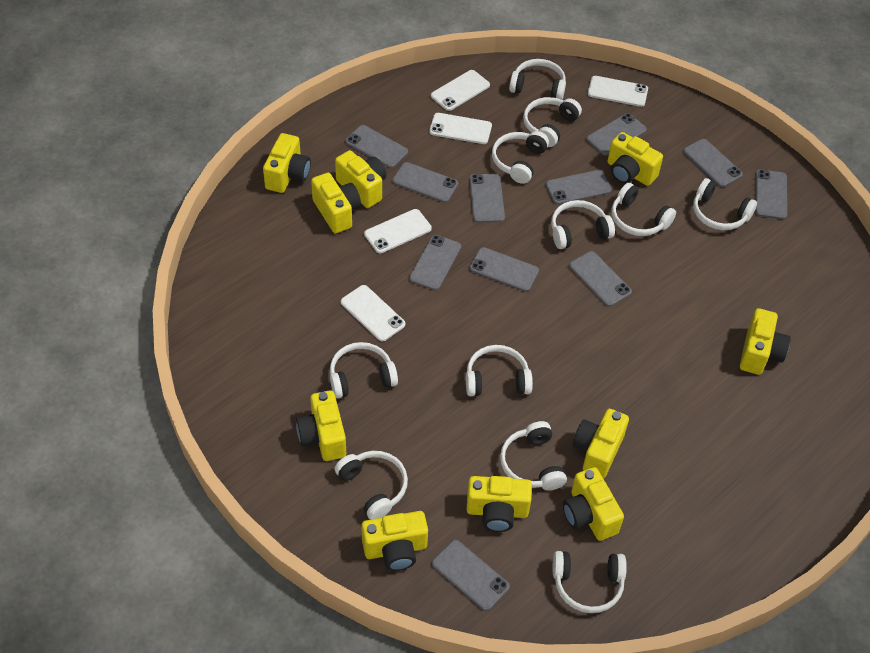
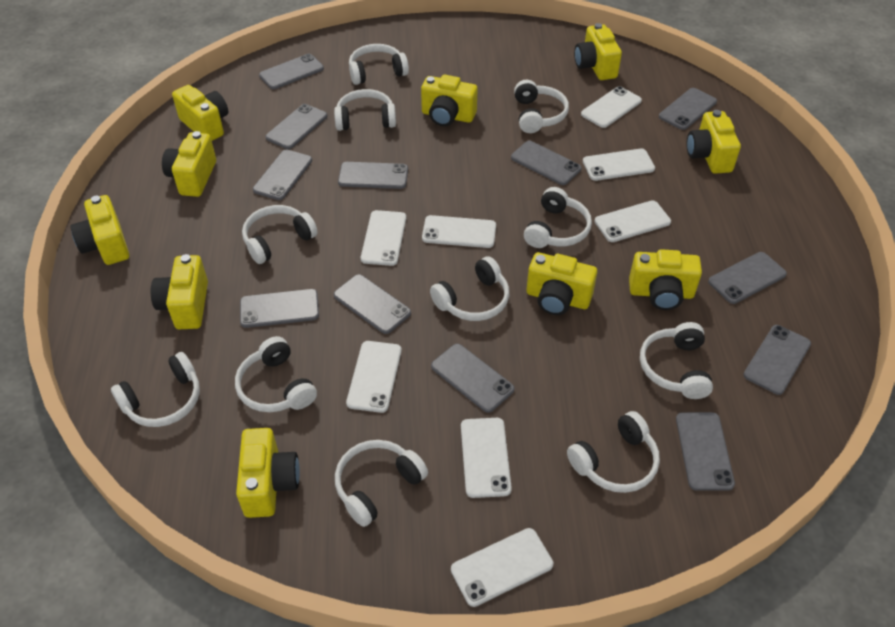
grey phone: [345,125,408,168] [392,162,458,203] [409,235,461,290] [432,540,510,611] [469,174,505,223] [470,247,539,292] [546,170,612,205] [569,251,632,307] [586,113,647,155] [683,139,743,187] [755,169,787,219] = 11 -> [240,289,319,328] [253,150,312,200] [259,54,324,89] [265,104,327,149] [334,274,411,334] [338,162,408,189] [431,344,514,413] [511,141,581,185] [659,88,717,130] [676,412,735,491] [708,252,787,304] [743,325,811,395] = 12
white phone: [341,285,405,341] [364,209,432,253] [429,113,492,144] [431,70,490,111] [588,76,648,107] = 5 -> [346,341,402,413] [361,210,406,266] [422,215,496,248] [451,528,553,607] [461,418,512,498] [581,86,642,128] [583,148,655,181] [594,200,671,242] = 8

